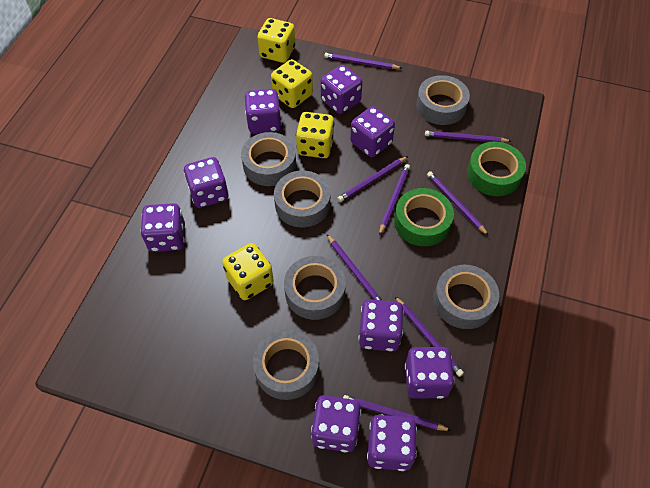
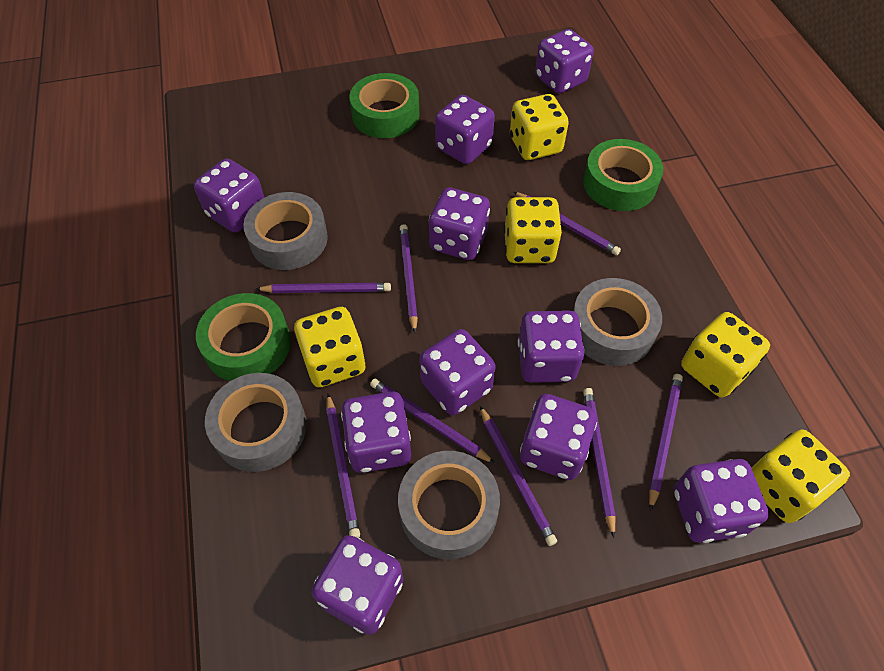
green tape: [394,188,454,246] [467,141,526,196] = 2 -> [196,293,291,381] [349,73,420,138] [583,139,663,211] = 3
grey tape: [241,132,296,186] [253,330,319,400] [274,170,330,227] [284,256,346,320] [416,75,470,125] [434,265,499,329] = 6 -> [205,373,307,472] [244,192,328,270] [398,451,500,559] [573,278,662,366] = 4
purple dice: [140,203,185,252] [184,157,228,208] [245,89,282,134] [311,395,361,452] [321,65,363,114] [350,106,395,157] [358,299,404,351] [367,415,417,471] [405,347,454,399] = 9 -> [194,158,265,233] [312,535,403,635] [341,392,411,473] [419,329,496,415] [429,187,490,260] [435,95,495,164] [518,310,585,383] [520,394,597,480] [535,29,594,94] [674,459,769,543] = 10
yellow dice: [222,243,274,300] [257,18,295,63] [271,59,313,108] [296,112,335,158] = 4 -> [294,307,366,387] [504,197,562,263] [510,94,569,160] [681,312,770,397] [751,429,850,523] = 5

